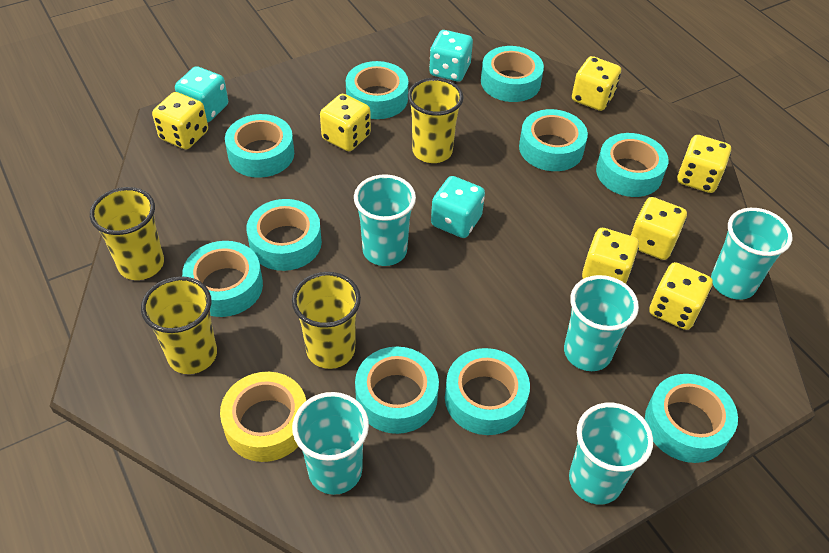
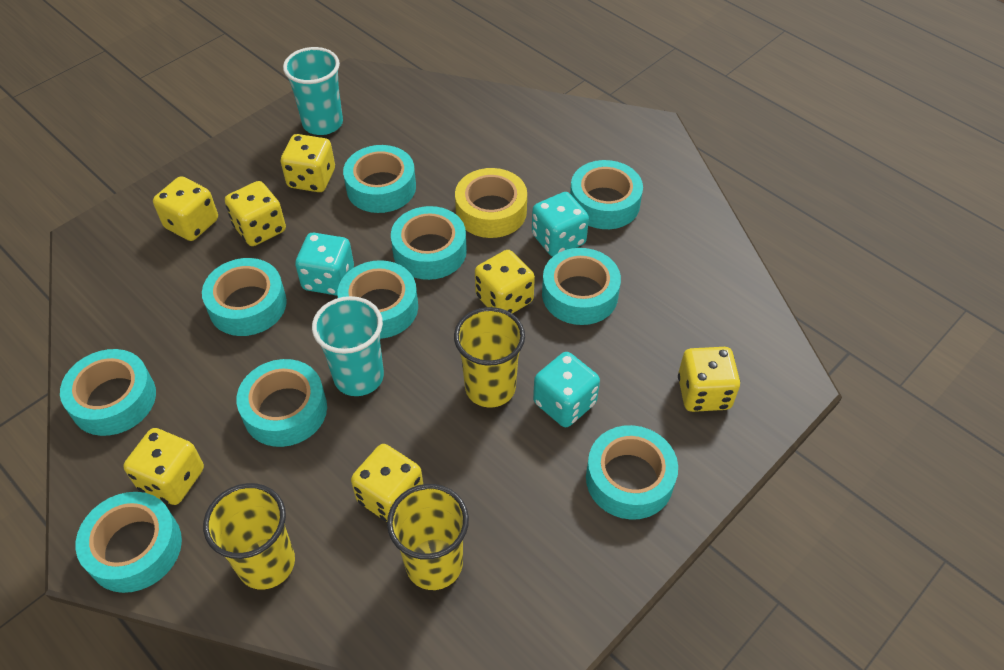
turquoise cup: [292,392,369,495] [354,174,416,266] [564,275,639,371] [569,403,653,505] [711,208,792,300] = 5 -> [283,47,343,135] [312,296,384,396] = 2
yellow cup: [90,187,164,280] [141,276,217,374] [292,272,361,369] [408,78,463,163] = 4 -> [203,483,295,590] [387,484,469,590] [454,307,525,408] = 3

